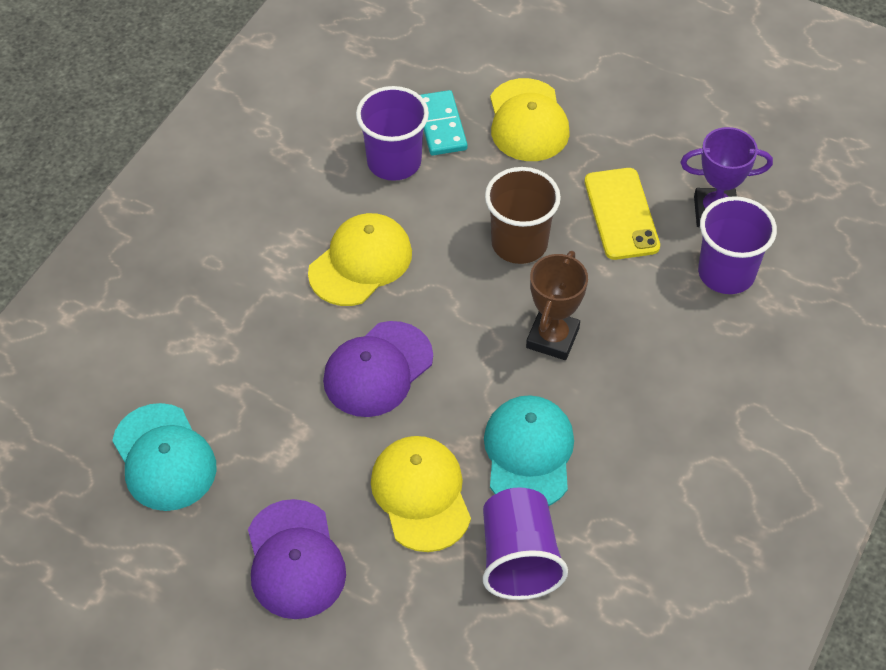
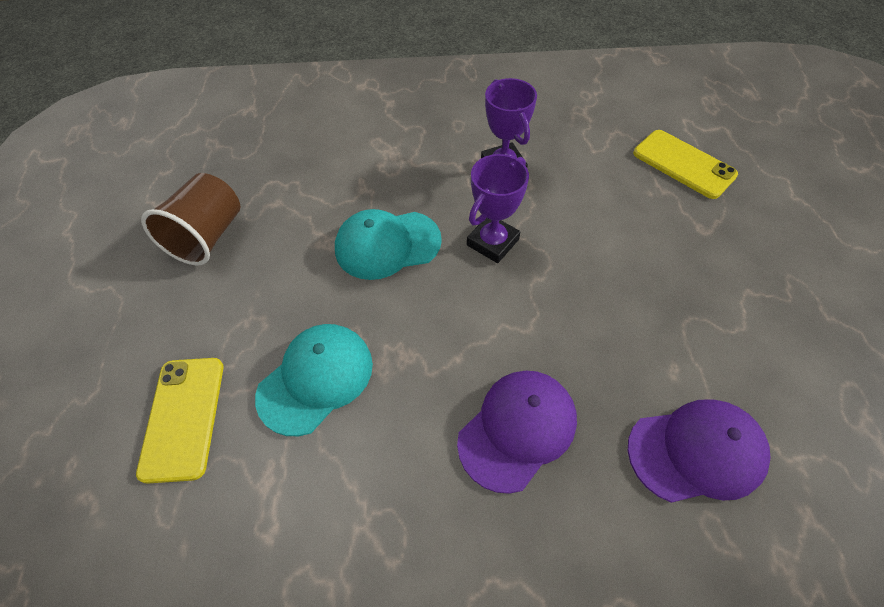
brown trophy: [526,251,588,360] = 1 -> none = 0
purple cup: [356,86,429,181] [483,487,568,600] [698,196,777,294] = 3 -> none = 0
purple trophy: [681,127,773,227] = 1 -> [467,154,529,263] [481,78,537,167] = 2
turquoise domino: [420,90,467,155] = 1 -> none = 0
yellow cap: [308,213,412,306] [371,436,471,552] [490,78,570,161] = 3 -> none = 0
yellow phone: [585,168,660,260] = 1 -> [136,358,224,484] [633,130,738,199] = 2

